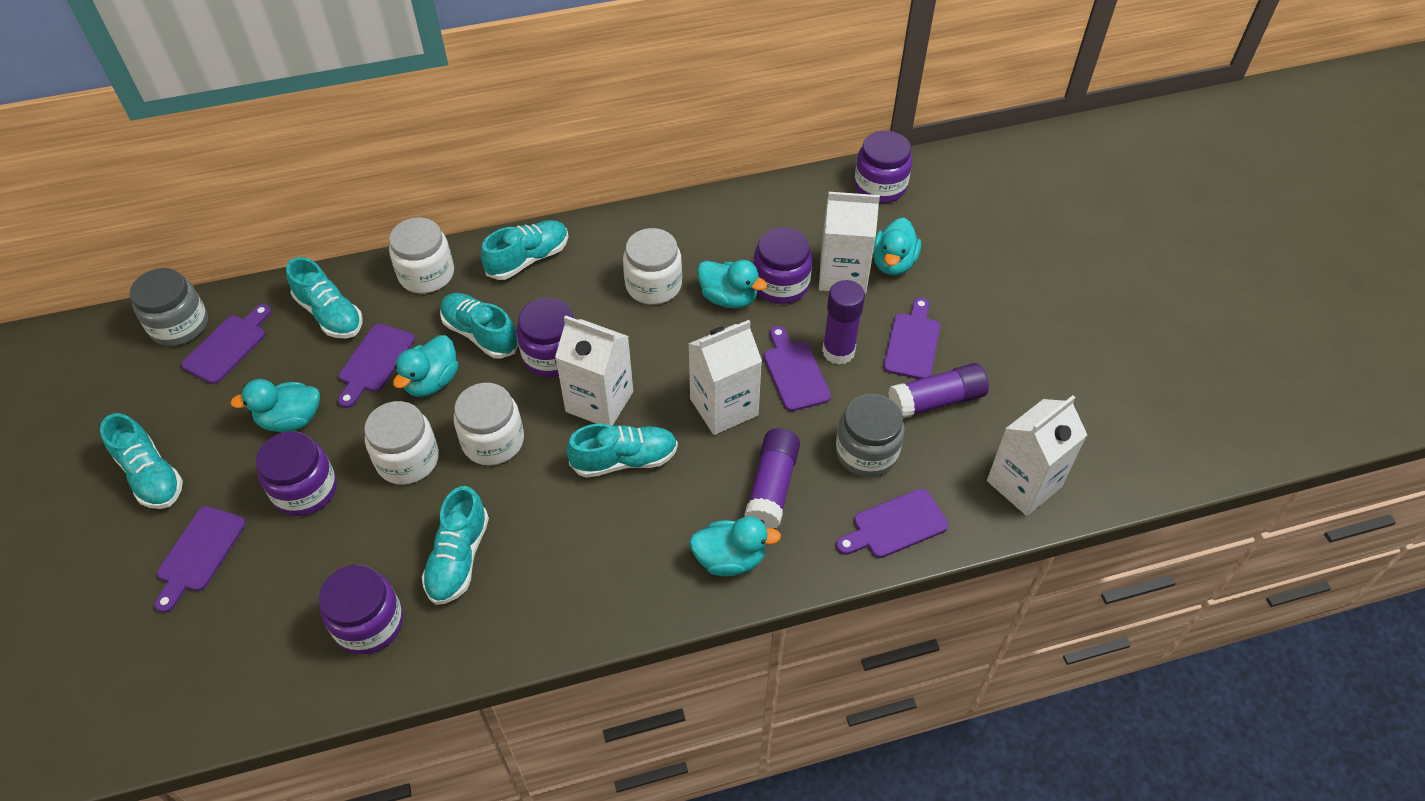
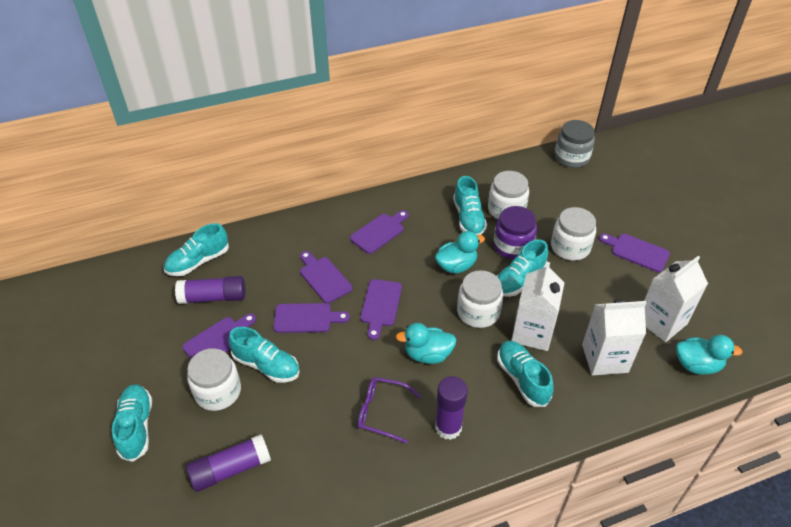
grey jar: [130,268,208,346] [836,394,905,477] = 2 -> [555,120,595,168] = 1
purple glasses: none = 0 -> [358,377,421,444] = 1
purple jar: [256,431,337,516] [319,565,403,654] [517,298,576,377] [753,227,812,304] [855,131,912,203] = 5 -> [493,206,537,259] = 1
turquoise duck: [230,379,320,432] [393,335,458,397] [689,516,781,576] [697,260,767,309] [873,218,921,275] = 5 -> [396,323,457,364] [435,231,485,273] [676,335,743,375] = 3
white carton: [555,315,633,426] [689,320,762,435] [819,192,880,294] [987,395,1087,516] = 4 -> [511,262,565,351] [582,300,646,375] [644,256,708,342] = 3

